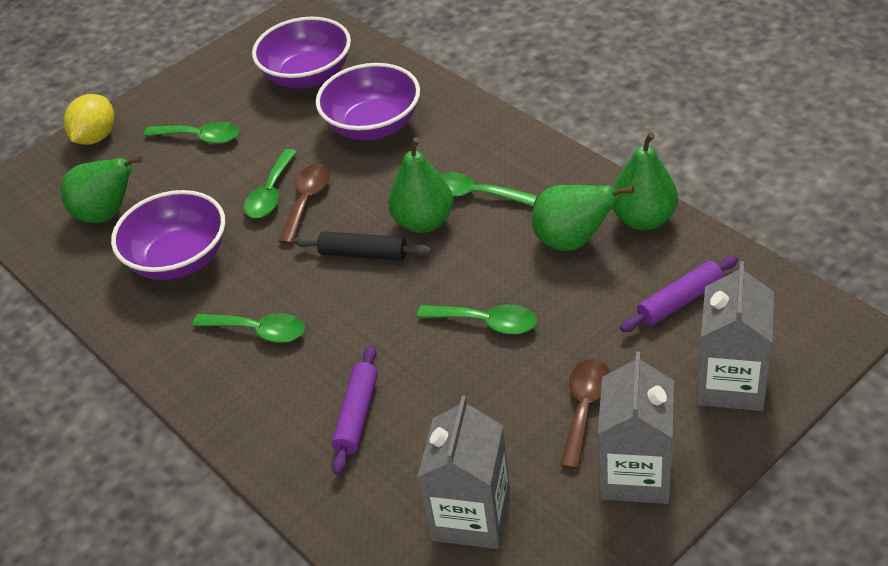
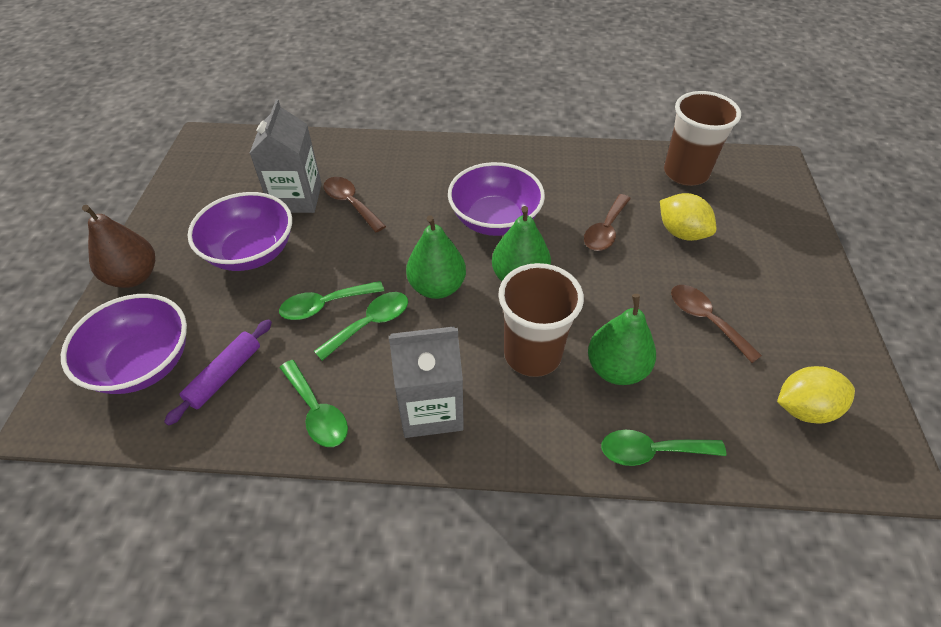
black rolling pin: [294,231,431,261] = 1 -> none = 0
brown cup: none = 0 -> [498,263,584,377] [664,91,741,186] = 2
brown pear: none = 0 -> [82,205,155,288] = 1
brown spoon: [278,164,330,244] [560,359,610,469] = 2 -> [323,177,386,233] [584,194,631,251] [671,285,762,363] = 3
green pear: [61,156,142,223] [388,137,453,233] [532,185,634,251] [612,132,678,230] = 4 -> [406,215,466,299] [492,206,551,281] [588,294,656,385] = 3
green spoon: [144,122,239,144] [192,313,305,343] [244,149,297,218] [417,304,537,334] [440,172,537,206] = 5 -> [279,281,384,320] [280,360,348,447] [314,292,408,361] [601,430,727,466] = 4
grey carton: [418,395,510,549] [598,351,674,504] [697,261,774,411] = 3 -> [250,99,322,213] [389,327,464,438] = 2
purple rolling pin: [331,345,378,475] [620,255,739,332] = 2 -> [164,319,272,426] = 1
yellow lemon: [64,94,114,145] = 1 -> [660,193,717,241] [777,366,855,424] = 2

